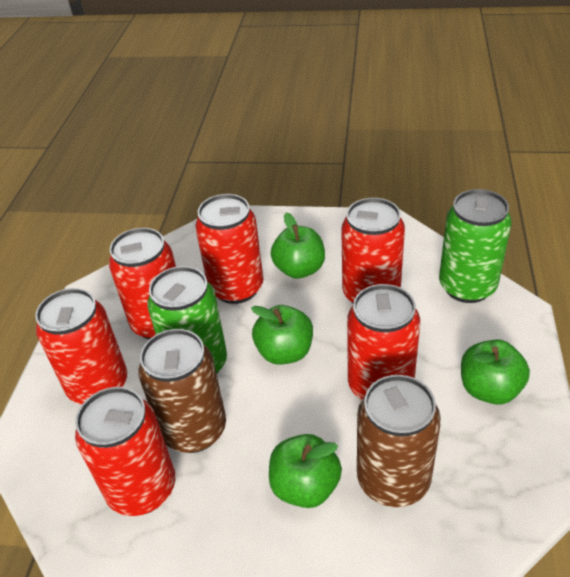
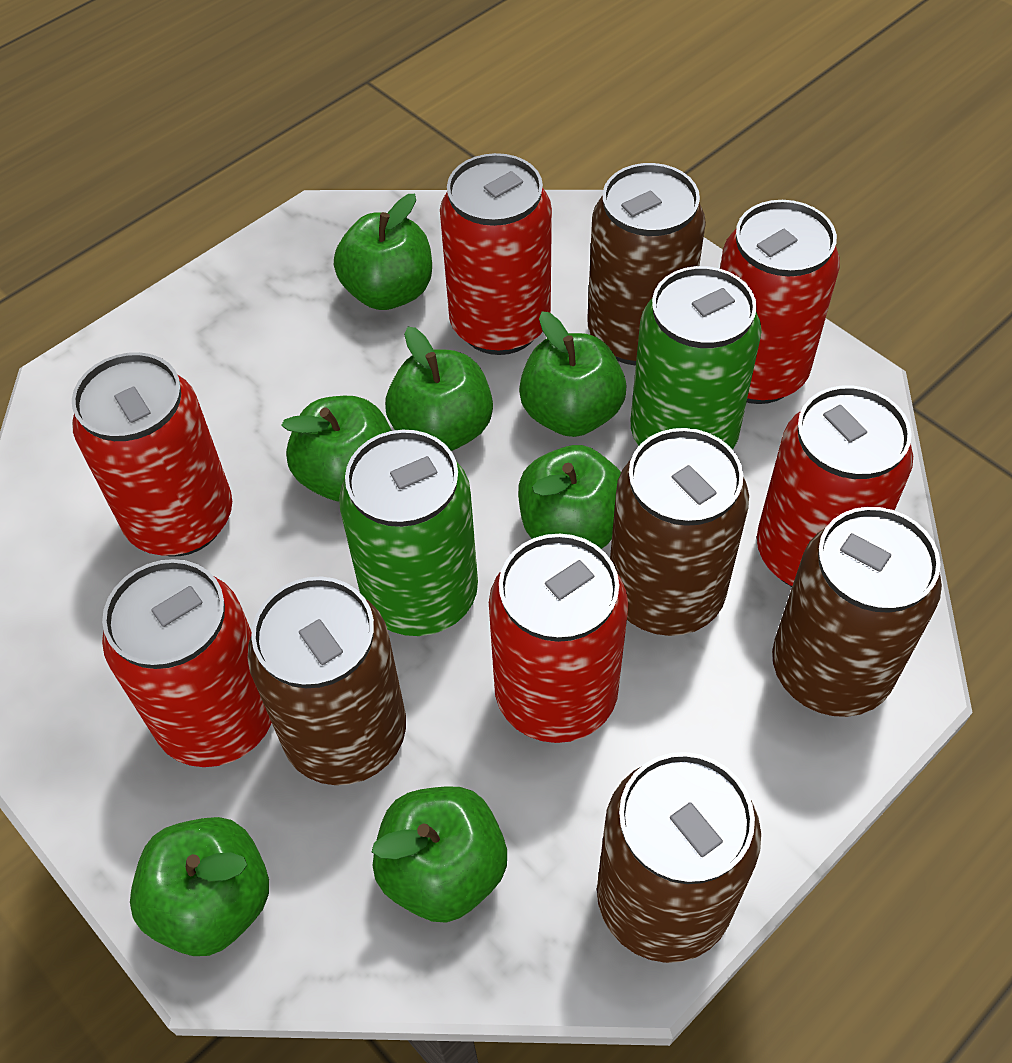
brown can: [138,329,226,453] [357,375,441,507] = 2 -> [247,577,406,785] [587,163,706,366] [597,752,761,963] [610,428,749,636] [772,507,942,717] = 5
green apple: [251,305,313,365] [269,434,342,508] [271,212,325,279] [461,339,530,405] = 4 -> [130,817,269,956] [281,396,392,502] [334,194,432,310] [372,786,507,923] [385,327,493,451] [518,445,621,549] [519,311,627,437] = 7

